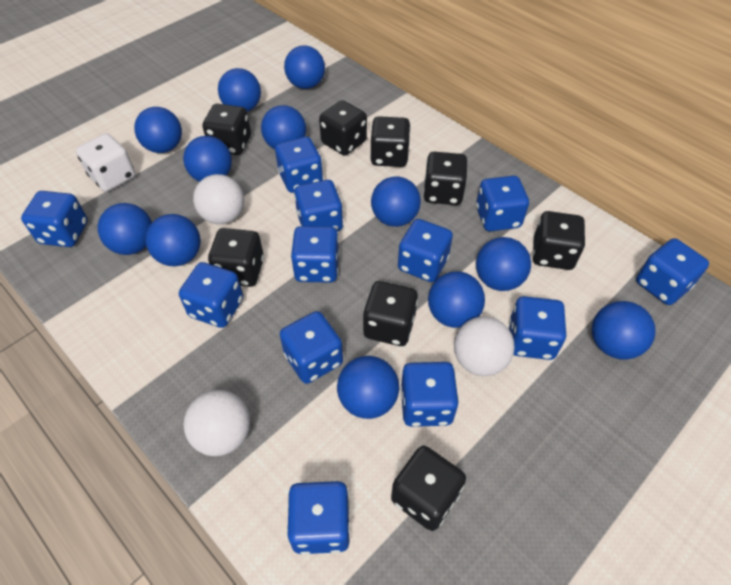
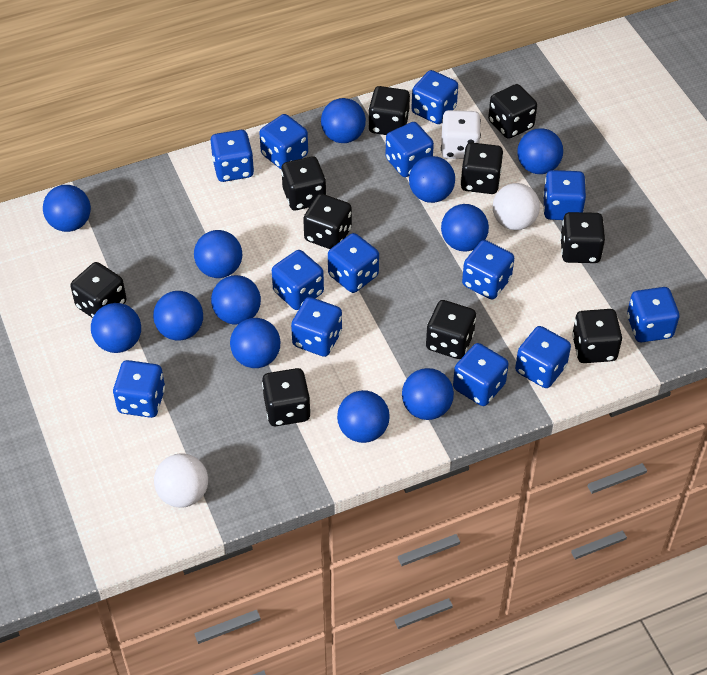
black dice: [202,104,251,155] [208,228,264,287] [319,100,367,156] [363,281,418,346] [370,116,410,167] [391,446,466,531] [423,152,467,205] [533,211,585,270] = 8 -> [71,262,127,318] [262,368,311,426] [281,156,326,210] [303,194,352,249] [368,86,410,135] [426,300,476,359] [460,142,503,194] [488,84,537,139] [560,212,605,263] [572,309,622,363] = 10
blue dice: [21,191,88,247] [179,262,243,328] [275,137,323,193] [280,311,343,384] [287,481,350,555] [291,226,339,283] [294,180,343,232] [398,219,453,282] [400,362,459,427] [476,176,529,231] [509,296,567,360] [636,238,709,305] = 12 -> [113,360,165,418] [210,130,254,182] [259,114,308,169] [272,250,324,310] [291,297,342,357] [328,233,379,293] [385,122,434,177] [411,70,458,124] [453,343,509,406] [462,240,514,299] [515,326,571,388] [543,170,586,220] [627,287,679,342] = 13
white ball: [183,390,250,456] [193,174,244,224] [454,317,515,376] = 3 -> [154,453,208,508] [493,183,540,230] = 2

